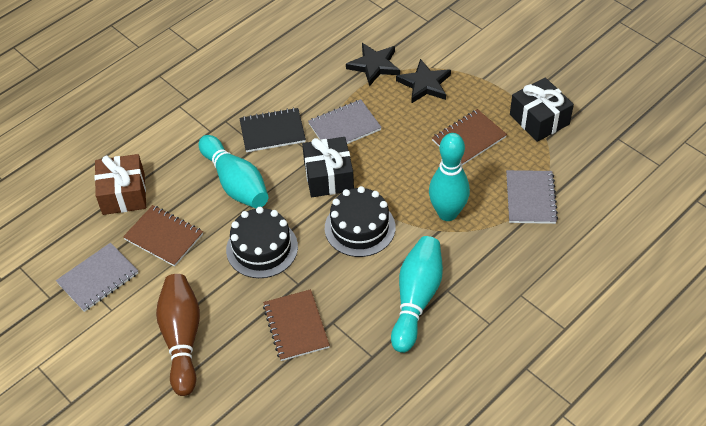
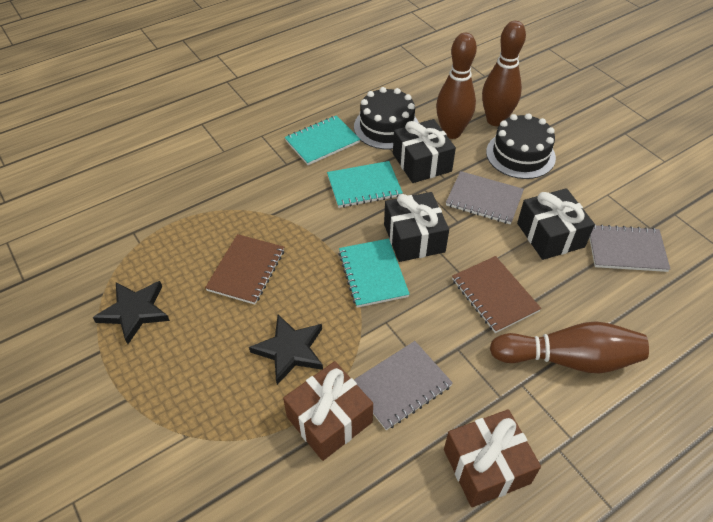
black gift: [302,137,354,197] [510,78,574,142] = 2 -> [384,192,449,262] [393,119,456,183] [517,188,595,260] = 3
black notebook: [239,108,306,152] = 1 -> none = 0
brown bowling pin: [156,274,200,396] = 1 -> [436,33,477,139] [482,21,526,126] [490,321,649,373] = 3
brown gift: [95,154,146,215] = 1 -> [283,361,373,461] [444,409,541,507] = 2
brown notebook: [123,205,203,267] [263,289,330,361] [432,109,507,165] = 3 -> [205,234,284,304] [452,256,541,333] = 2
turquoise bowling pin: [199,135,268,208] [391,236,443,353] [429,133,470,221] = 3 -> none = 0
turquoise notebook: none = 0 -> [285,115,360,165] [327,161,403,208] [339,238,410,308] = 3

